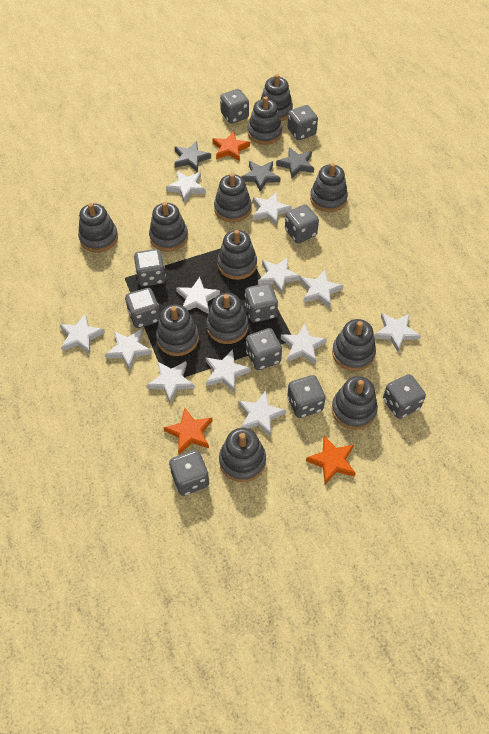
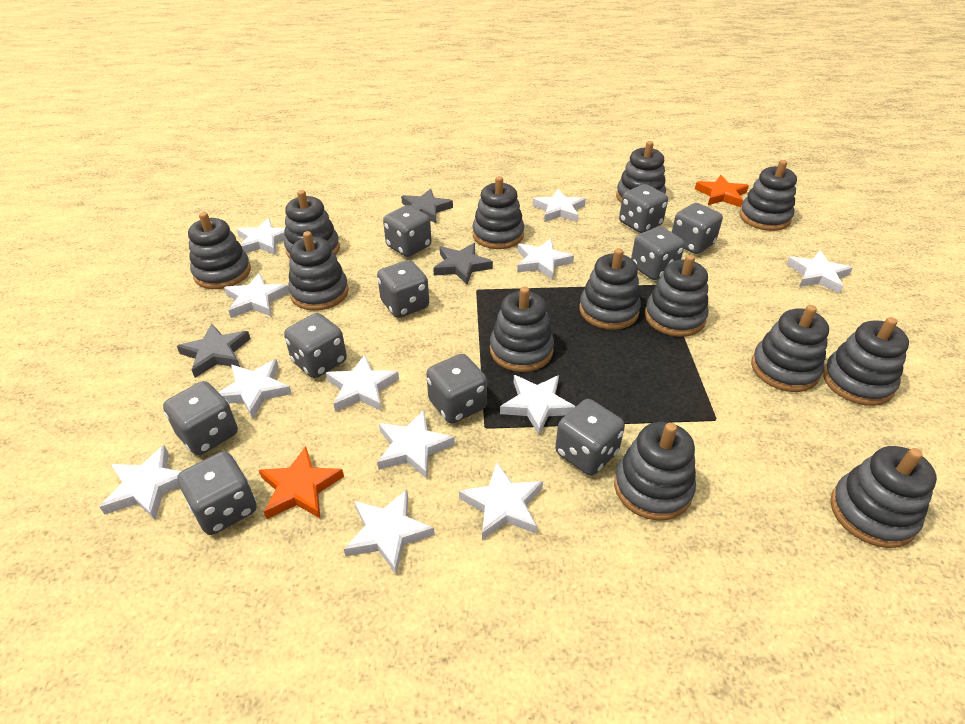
grey stacking toy: [78,203,118,252] [149,202,188,252] [156,304,199,356] [206,293,248,344] [214,173,252,222] [217,230,257,280] [219,428,266,482] [248,96,282,145] [261,74,293,121] [310,163,348,212] [332,319,376,371] [332,376,378,430] = 12 -> [188,212,251,289] [284,190,340,259] [288,231,349,311] [472,176,524,249] [490,287,554,372] [579,248,641,330] [614,422,696,521] [616,141,666,203] [645,255,708,337] [739,160,797,231] [751,305,829,392] [823,317,909,406] [830,446,937,548] = 13
orange star: [164,408,212,454] [213,132,250,161] [306,436,356,484] = 3 -> [259,446,344,519] [695,175,749,207] = 2

